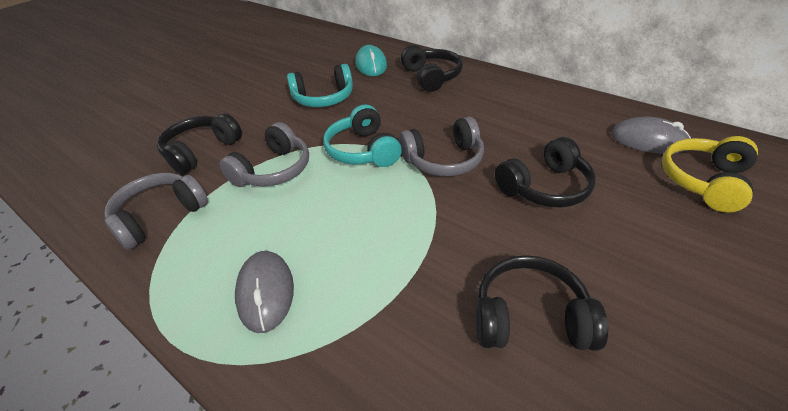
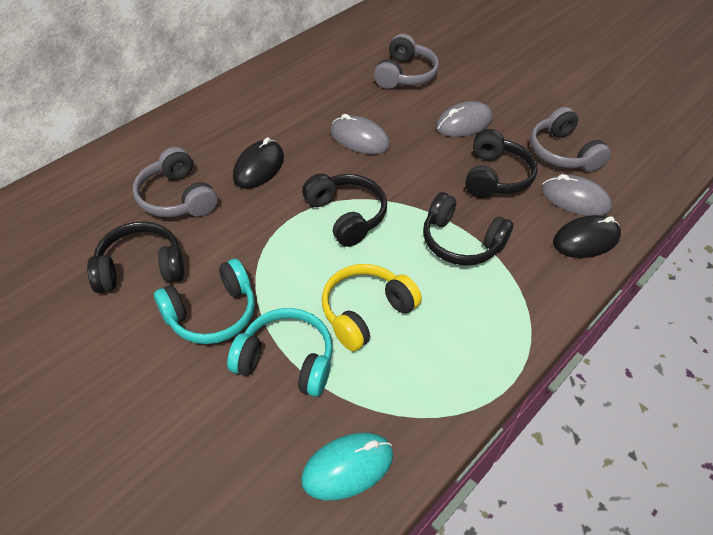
black mouse: none = 0 -> [233,138,284,189] [553,215,621,258] = 2
grey mouse: [235,251,294,333] [611,117,691,154] = 2 -> [330,114,390,154] [436,101,493,137] [542,174,612,216] = 3

